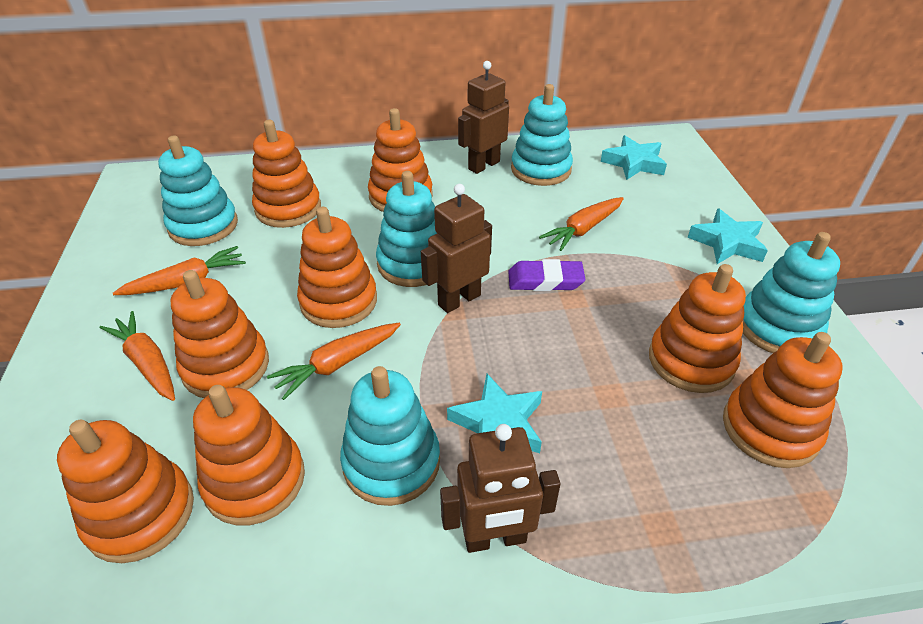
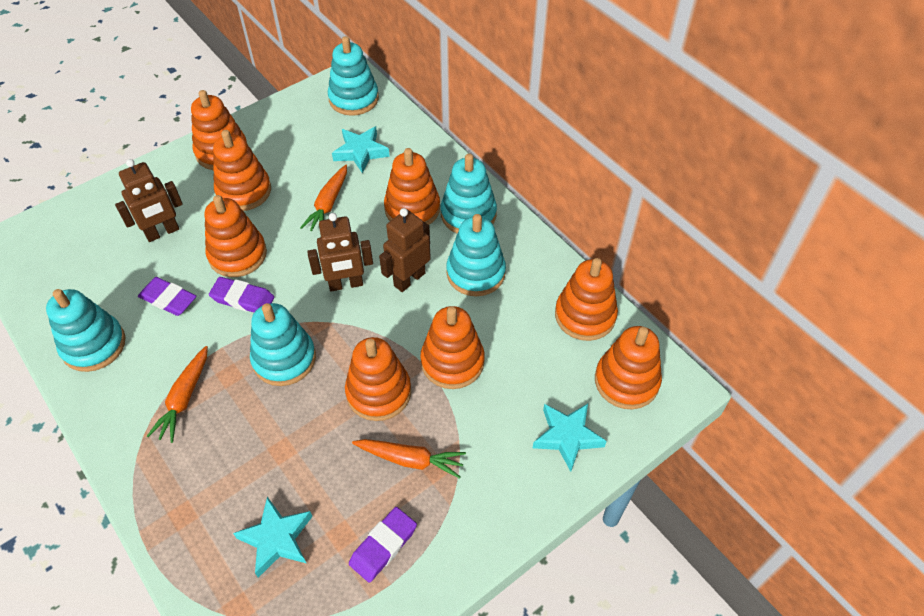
orange carrot: [100,311,175,401] [113,246,246,295] [267,323,401,400] [539,197,624,251] = 4 -> [147,346,208,443] [300,165,347,231] [352,439,466,479] = 3
purple eraser: [508,259,585,291] = 1 -> [138,277,196,316] [209,277,274,312] [349,507,417,583] = 3

